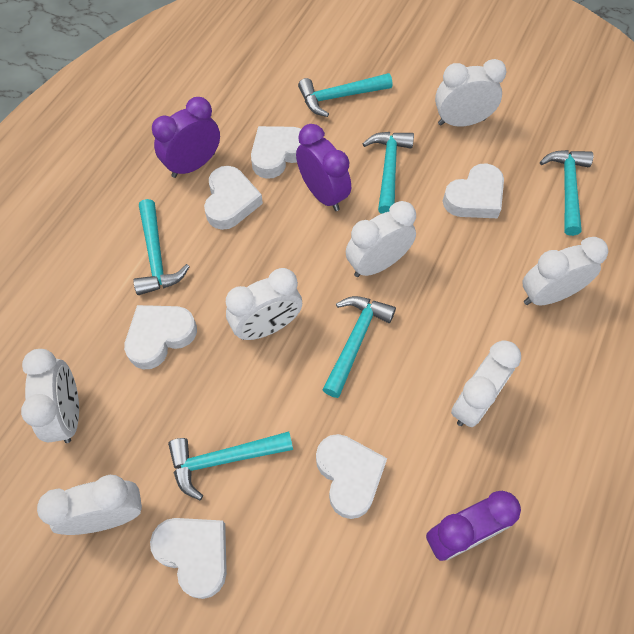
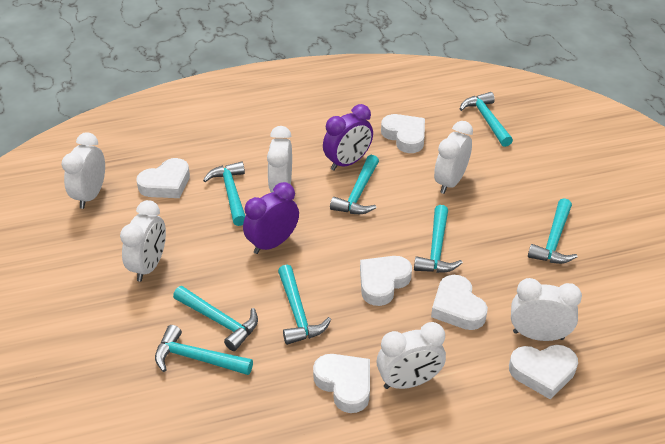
purple clock: [152,97,220,178] [296,124,351,211] [426,491,521,561] = 3 -> [243,182,299,254] [323,104,373,171] = 2
turquoise hammer: [133,199,190,295] [168,432,293,500] [298,73,392,117] [322,296,396,398] [363,132,414,214] [540,150,593,236] = 6 -> [155,325,253,375] [173,286,258,351] [203,162,245,226] [278,265,331,345] [330,155,379,214] [414,205,463,273] [460,92,513,147] [528,198,578,264] = 8
white clock: [21,349,79,443] [37,475,142,535] [226,268,302,340] [346,201,416,277] [435,59,507,127] [451,341,521,427] [523,237,609,306] = 7 -> [62,132,105,209] [120,200,166,282] [267,126,292,193] [377,322,446,389] [434,121,473,194] [511,278,582,341] = 6

